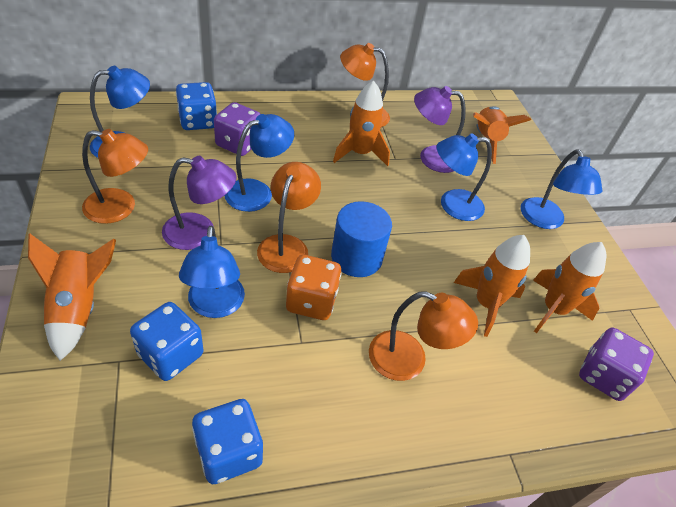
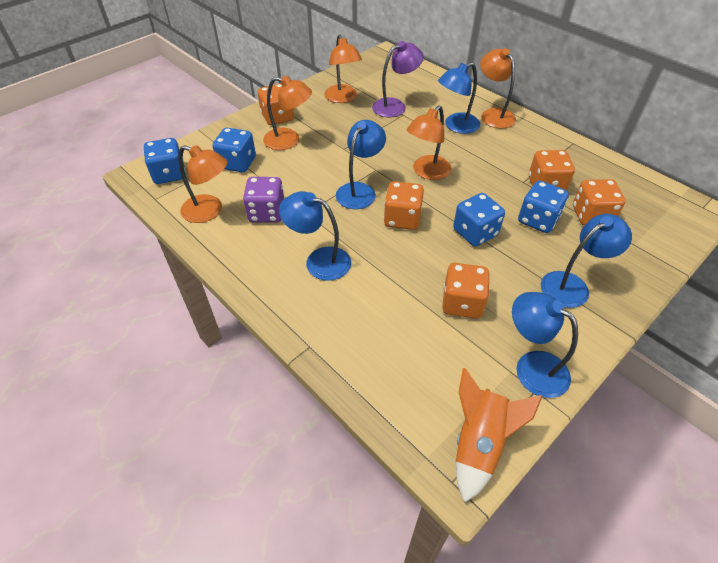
blue cylinder: [331,201,392,277] = 1 -> none = 0
blue dice: [130,302,203,381] [176,82,217,130] [192,399,263,484] = 3 -> [144,138,186,184] [212,128,256,172] [453,193,505,246] [518,181,569,233] = 4
orange dice: [286,255,341,320] = 1 -> [258,83,294,125] [384,181,424,230] [442,263,490,319] [529,150,575,191] [573,179,625,225] = 5
orange lamp: [82,129,148,224] [257,162,321,273] [340,43,390,127] [369,291,478,381] = 4 -> [178,145,228,223] [263,76,312,150] [324,34,362,103] [407,105,451,180] [480,48,516,129] = 5
orange rocket: [28,233,116,361] [333,80,390,166] [454,235,530,337] [473,106,531,164] [533,242,606,333] = 5 -> [456,368,543,503] = 1
purple dice: [214,102,260,156] [579,328,654,401] = 2 -> [243,177,284,223] = 1
purple lamp: [162,156,237,250] [414,86,466,173] = 2 -> [372,41,424,117] = 1

